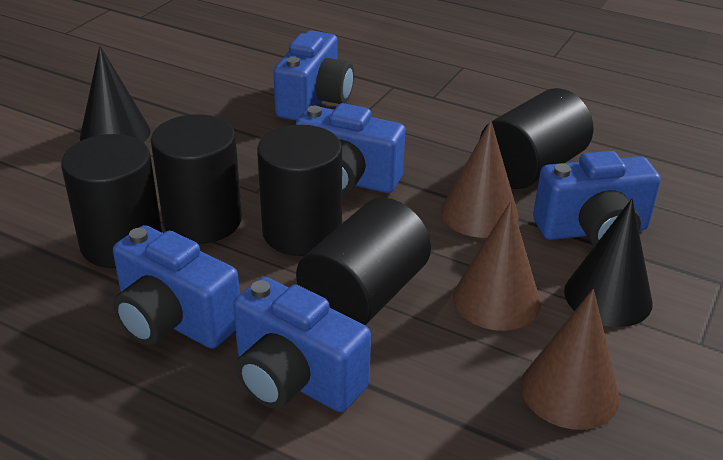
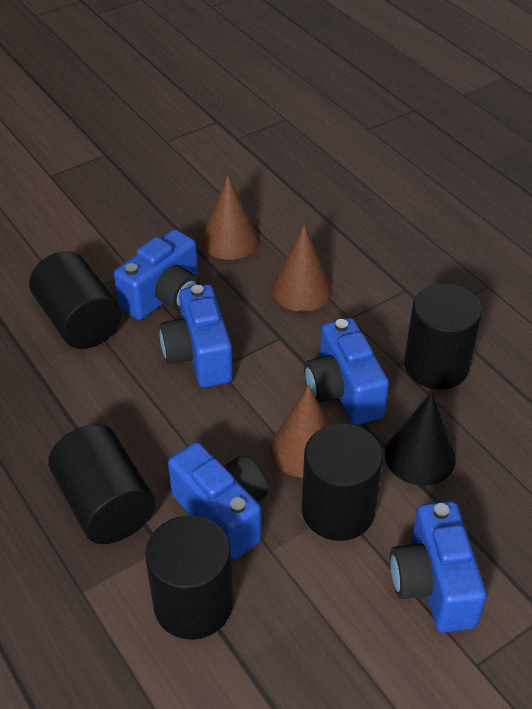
black cone: [80,46,151,142] [564,199,653,327] = 2 -> [385,392,456,486] = 1

